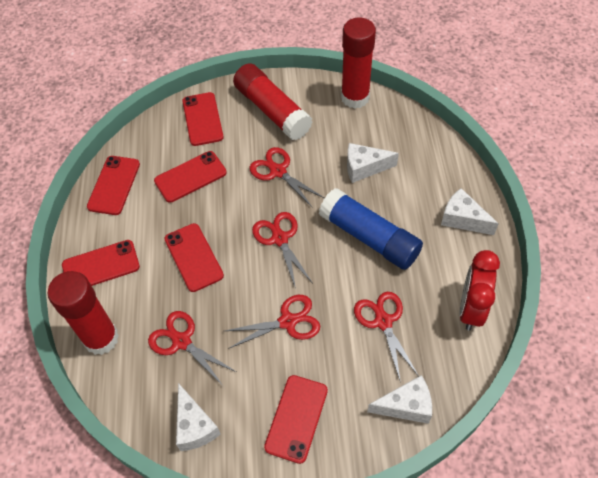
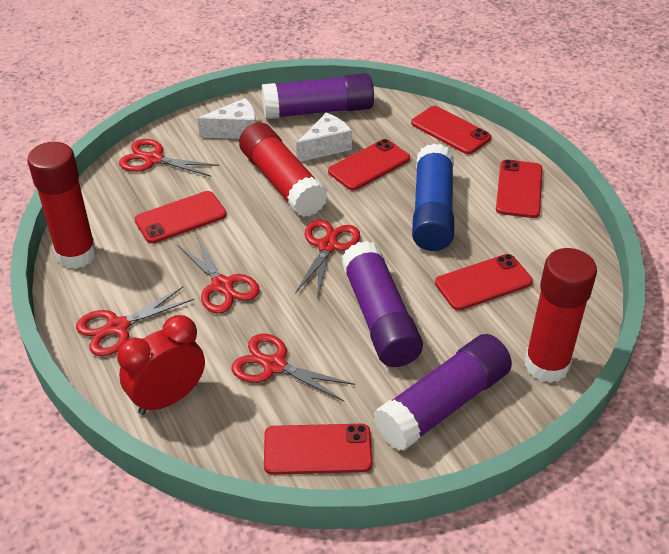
purple glue stick: none = 0 -> [262,73,374,119] [341,241,423,367] [374,334,512,451] = 3
white cheese: [176,383,221,451] [347,143,399,183] [367,375,432,424] [441,188,499,235] = 4 -> [197,98,256,139] [296,113,352,162] = 2

